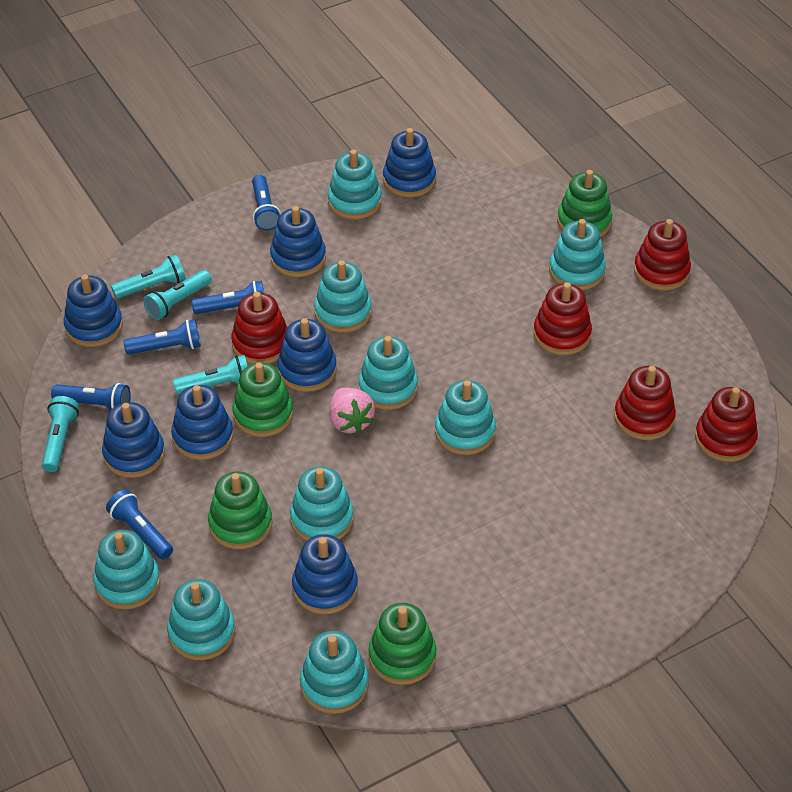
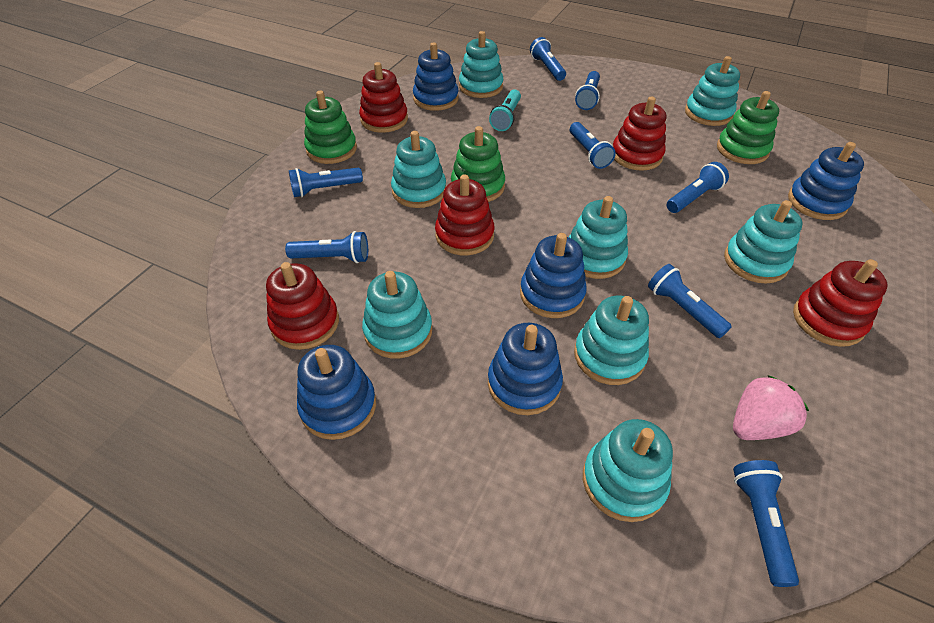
blue flashlight: [51,383,131,410] [106,489,173,560] [124,319,201,355] [191,281,264,314] [252,175,281,231] = 5 -> [285,231,368,263] [289,168,363,197] [530,37,566,81] [570,122,616,169] [575,71,600,110] [648,264,732,338] [667,162,729,213] [733,460,799,587] = 8
blue stacking toy: [64,274,123,347] [102,402,165,478] [171,385,233,460] [270,206,326,277] [277,318,337,392] [292,534,358,614] [383,128,436,197] = 7 -> [297,345,376,440] [413,42,459,111] [488,323,563,415] [520,233,587,318] [788,142,864,220] = 5
green stacking toy: [208,471,272,549] [232,363,293,437] [369,603,436,685] [557,170,612,237] = 4 -> [304,91,357,164] [451,126,505,202] [717,91,779,164] = 3
turquoise flashlight: [42,396,79,472] [111,255,186,299] [143,270,212,320] [173,355,247,395] = 4 -> [489,89,521,131] = 1
turquoise stacking toy: [93,530,160,610] [167,579,235,660] [290,466,354,541] [300,631,369,714] [314,260,372,333] [328,150,381,219] [358,336,418,410] [435,380,496,455] [549,219,606,290] = 9 -> [362,271,432,359] [391,131,446,208] [459,31,503,98] [569,196,628,279] [574,296,649,385] [583,419,673,522] [685,56,740,126] [724,200,803,284] = 8

